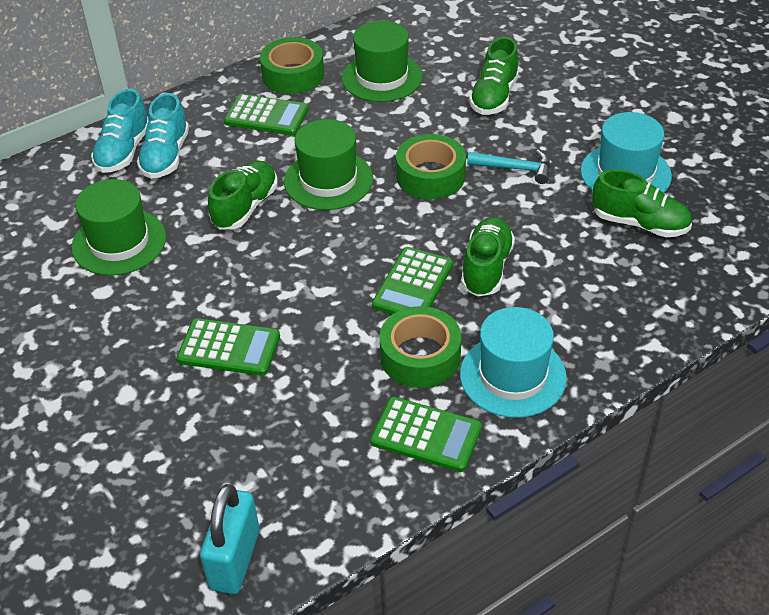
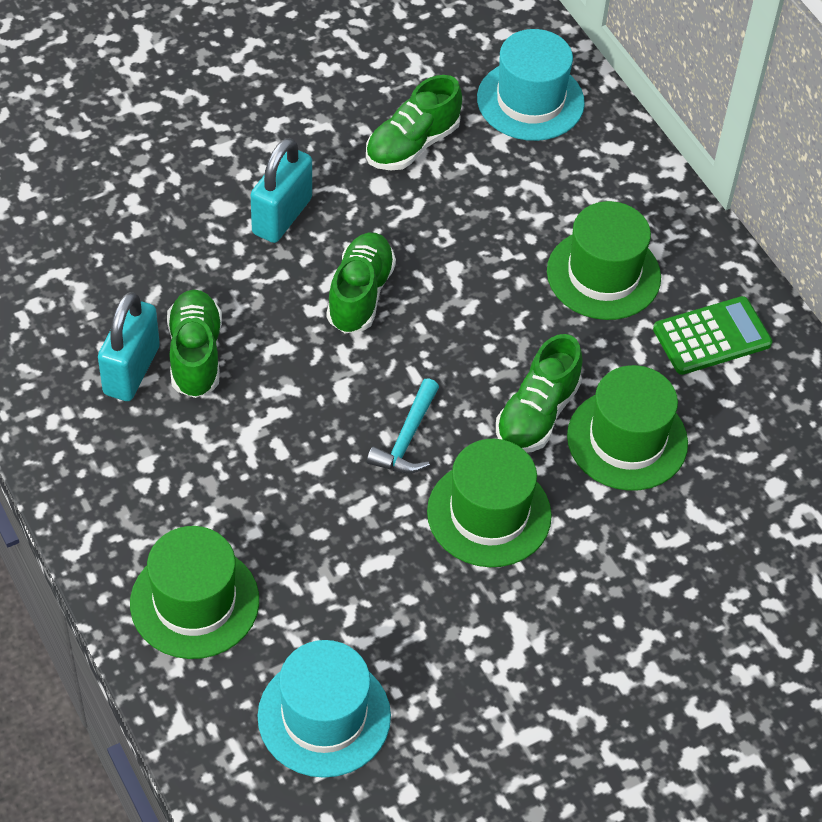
green calculator: [177,318,280,376] [224,94,309,135] [370,397,482,472] [372,247,453,315] = 4 -> [653,296,772,375] = 1
green hat: [71,179,166,276] [284,119,373,210] [342,21,423,102] = 3 -> [130,526,259,659] [427,439,552,567] [547,201,661,320] [567,365,688,491] = 4
green tape: [260,37,324,94] [379,306,461,388] [396,134,466,199] = 3 -> none = 0
turquoise padlock: [200,484,259,594] = 1 -> [98,292,160,401] [251,138,312,243] = 2
turquoise shoe: [91,89,148,173] [137,93,189,179] = 2 -> none = 0

